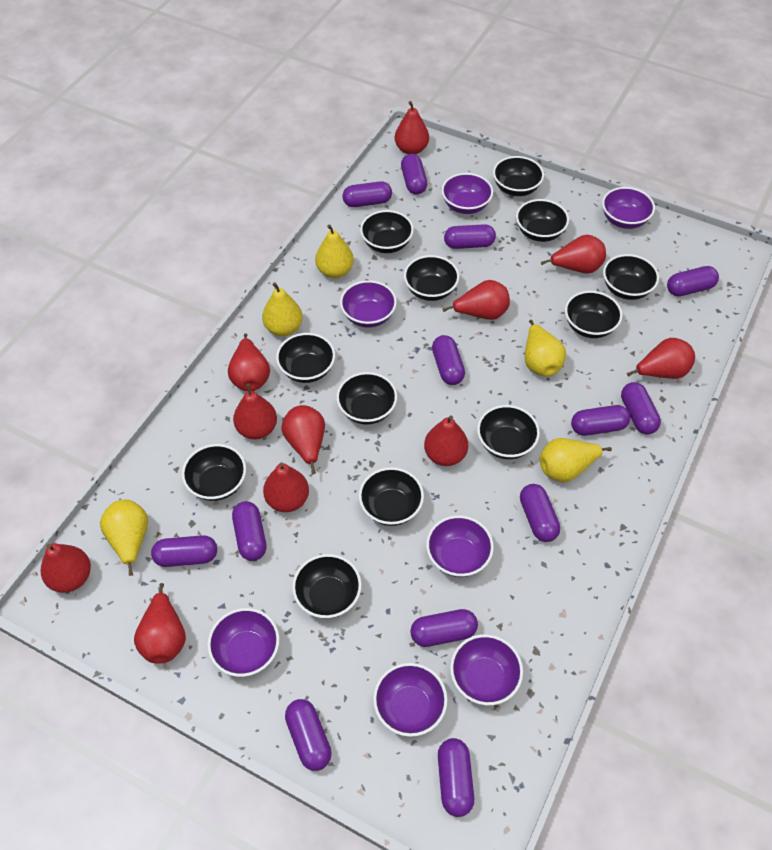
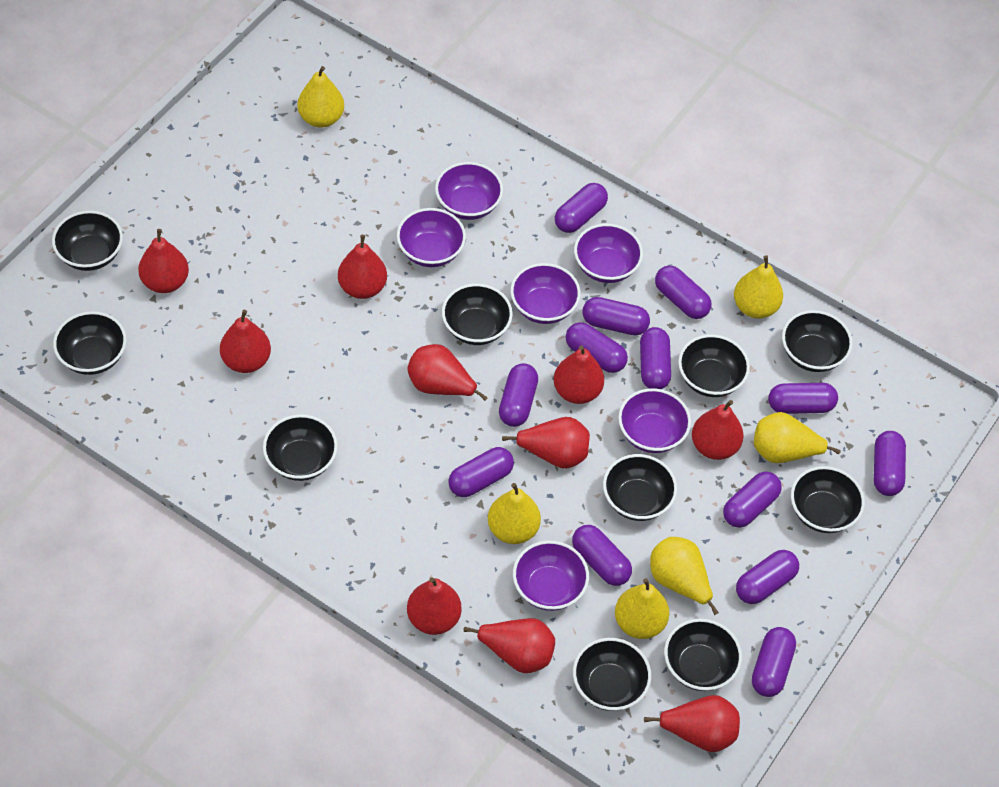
black bowl: [182,444,246,501] [276,333,335,383] [292,554,362,619] [336,372,397,425] [359,467,424,526] [360,210,414,253] [404,255,459,301] [477,405,540,459] [493,156,544,196] [516,199,569,242] [565,291,622,338] [603,254,659,300] = 12 -> [52,211,123,271] [53,311,127,375] [263,414,338,481] [442,284,513,345] [573,638,651,711] [603,454,677,521] [664,619,742,691] [678,334,750,397] [782,310,853,372] [791,466,865,533] = 10
purple bowl: [207,608,279,677] [340,280,397,328] [373,663,448,737] [426,515,494,577] [441,173,493,214] [450,634,523,705] [602,187,655,229] = 7 -> [397,208,466,267] [435,162,503,220] [511,263,581,324] [513,541,589,611] [574,223,643,283] [618,388,691,453] = 6
red pear: [41,543,91,593] [134,583,186,664] [228,333,270,391] [233,384,277,439] [263,462,309,512] [281,405,325,474] [395,101,429,154] [424,416,468,466] [442,280,510,320] [541,235,606,273] [626,338,695,379] = 11 -> [138,229,189,293] [220,310,271,373] [338,235,387,299] [407,344,488,401] [407,577,462,635] [463,618,555,673] [502,417,590,469] [554,345,604,404] [644,695,740,752] [692,400,744,460] = 10
yellow pear: [100,499,148,576] [262,282,303,336] [315,224,354,278] [525,320,566,376] [540,438,612,482] = 5 -> [297,66,344,128] [488,483,541,544] [615,578,669,639] [650,537,719,615] [734,255,783,319] [754,412,841,463] = 6

